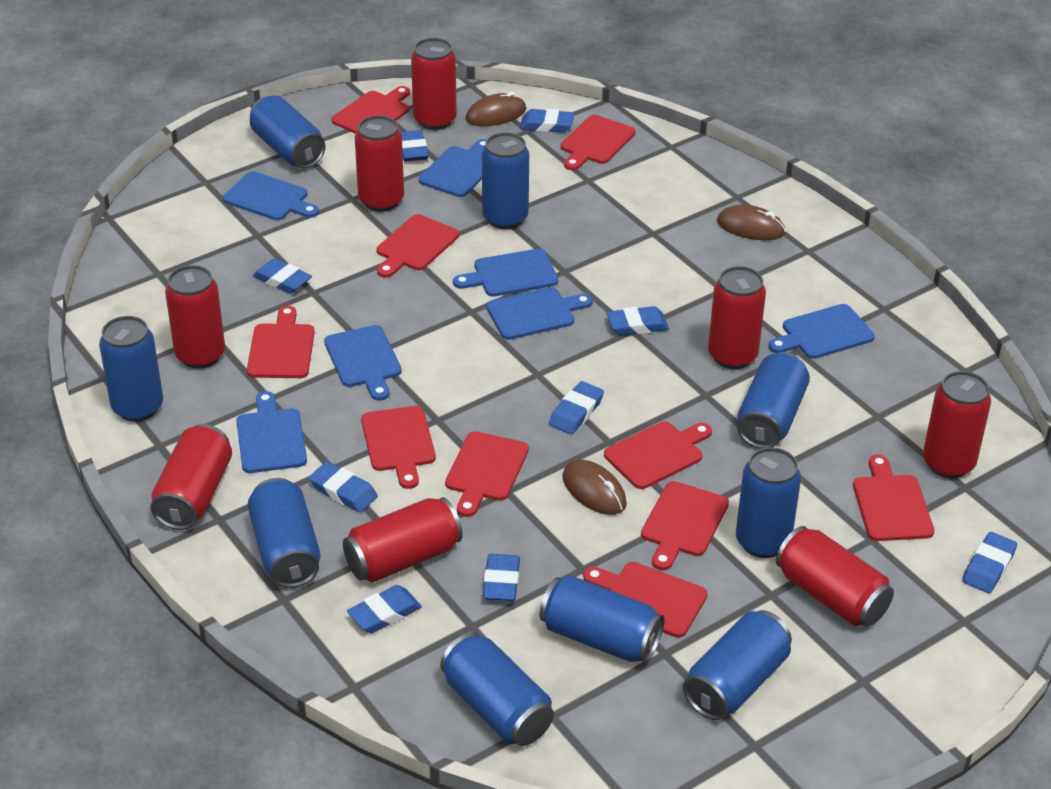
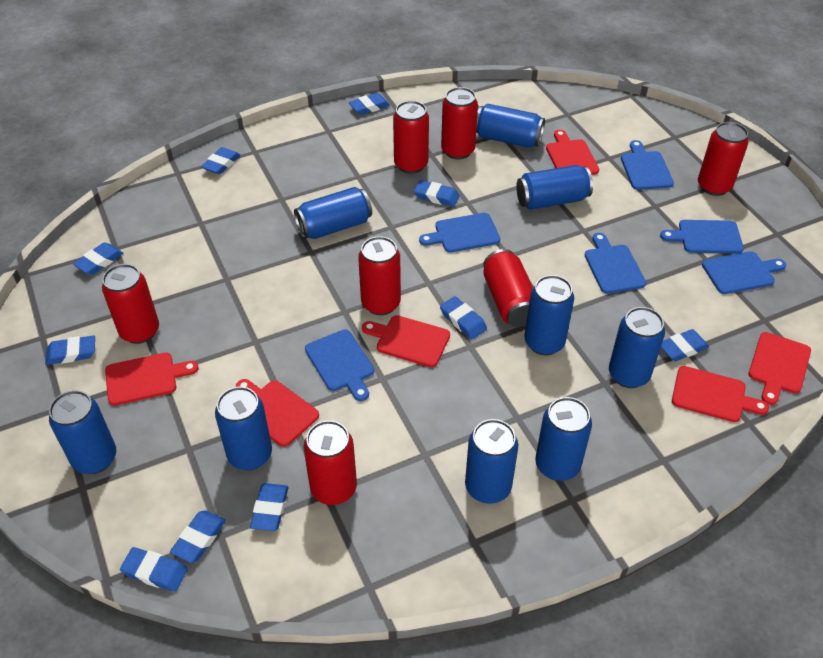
blue cutting board: [223,172,319,220] [236,391,307,473] [324,325,402,401] [419,139,487,197] [453,249,558,296] [486,287,593,340] [768,304,875,359] = 7 -> [305,329,374,401] [419,213,500,253] [585,233,646,294] [621,140,674,190] [660,220,744,254] [702,251,786,294] = 6
blue eraser: [253,258,312,294] [309,462,378,512] [347,585,422,633] [401,130,429,161] [483,554,520,601] [520,109,574,133] [549,381,604,434] [606,306,669,335] [962,532,1017,593] = 9 -> [45,335,95,365] [73,243,123,275] [120,547,188,592] [170,510,226,563] [201,147,240,174] [250,483,288,531] [349,93,390,115] [414,180,460,207] [440,296,487,339] [661,329,709,361] = 10
brown mouse: [465,92,526,126] [563,460,627,515] [717,205,786,240] = 3 -> none = 0
red can: [150,424,232,530] [165,265,225,369] [343,497,463,583] [355,115,404,212] [411,38,457,130] [708,266,766,369] [776,526,894,627] [923,371,991,478] = 8 -> [102,264,159,344] [303,420,357,505] [358,236,401,315] [393,101,429,174] [441,87,478,159] [483,249,533,327] [698,122,749,196] = 7
red cutting board: [247,306,315,378] [331,86,410,134] [361,406,436,489] [377,214,459,277] [445,431,529,517] [561,115,635,170] [584,562,708,638] [604,422,712,489] [641,481,729,570] [853,455,934,541] = 10 -> [105,353,199,406] [236,379,319,447] [362,315,450,367] [546,130,599,175] [672,366,769,422] [748,332,811,405] = 6

